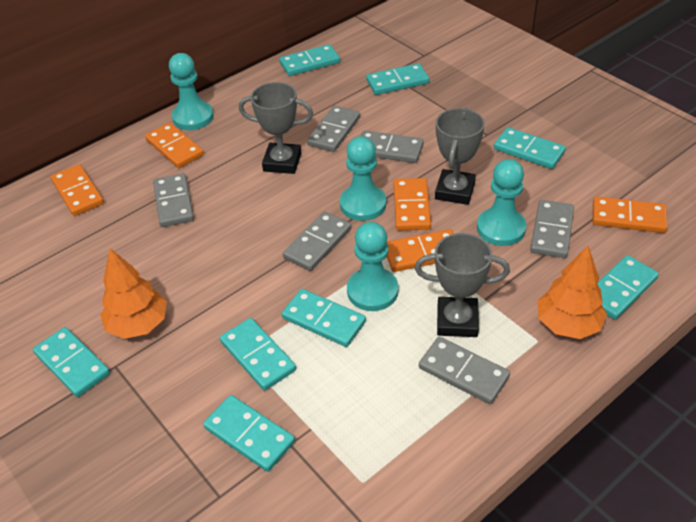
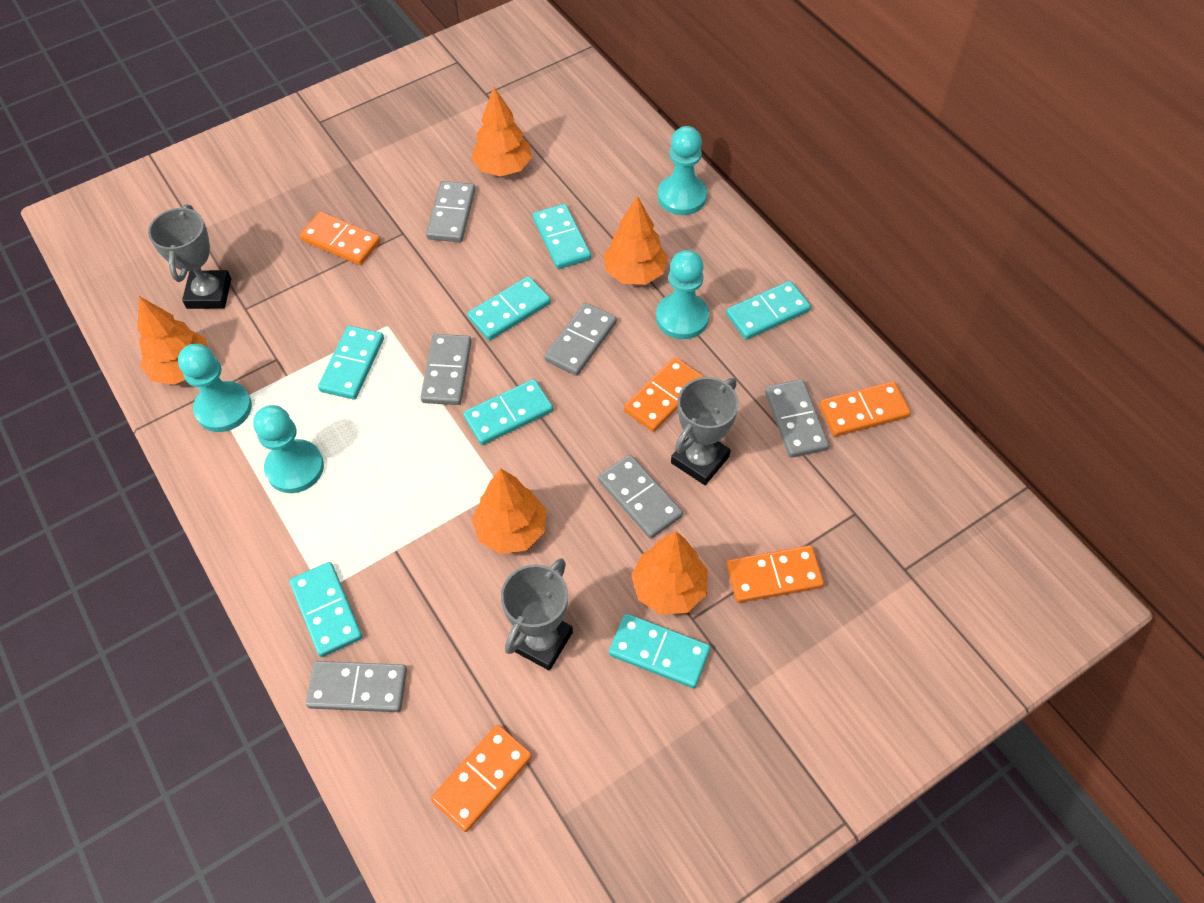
orange tree: [100,248,167,339] [538,246,607,339] = 2 -> [137,296,208,385] [471,87,532,177] [472,468,546,554] [603,196,668,285] [631,531,708,615] = 5
turquoise domino: [33,327,110,397] [203,395,295,472] [220,318,296,391] [279,44,340,76] [282,289,366,347] [366,63,429,95] [494,127,566,169] [597,255,659,320] = 8 -> [290,562,363,657] [318,326,384,399] [463,379,553,445] [467,276,551,340] [533,204,591,269] [609,614,710,688] [726,281,811,340] = 7

